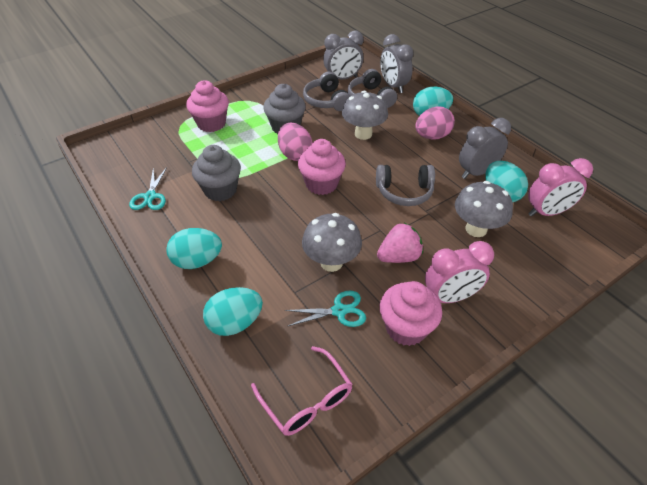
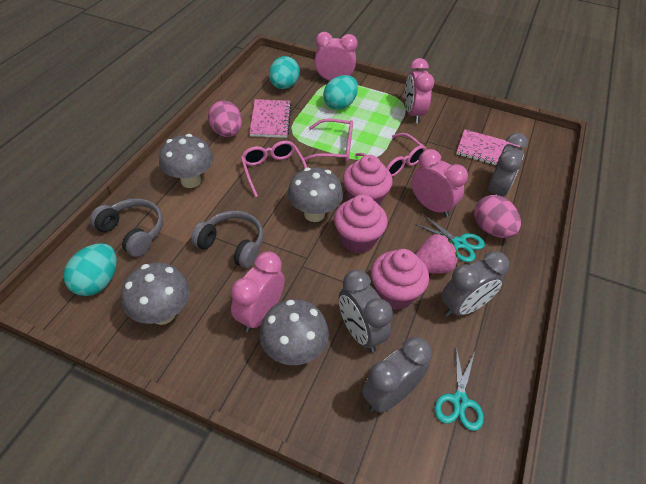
grey clock: [323,31,363,79] [380,34,413,93] [459,118,511,179] = 3 -> [339,269,393,353] [362,337,432,413] [442,251,509,317] [488,133,528,196] = 4
grey cupcake: [192,145,241,201] [263,84,306,134] = 2 -> none = 0
grey headphones: [303,72,350,111] [348,69,397,108] [376,165,435,206] = 3 -> [90,198,163,257] [191,210,264,268] = 2
grey mushroom: [302,213,362,272] [342,91,388,140] [455,181,513,237] = 3 -> [121,263,190,325] [159,134,213,188] [259,299,329,365] [288,167,343,222] = 4
pink clock: [425,241,494,303] [528,158,593,217] = 2 -> [231,251,285,333] [314,32,358,81] [405,58,434,123] [412,149,468,217] = 4
pink glasses: [251,346,353,436] = 1 -> [241,141,307,197] [304,119,353,162] [355,133,427,177] = 3
pink notebook: none = 0 -> [249,99,292,138] [456,129,520,166] = 2
turquoise egg: [166,228,222,269] [203,287,263,336] [413,87,453,116] [485,161,528,202] = 4 -> [63,243,117,296] [269,56,300,89] [323,75,358,110] = 3

